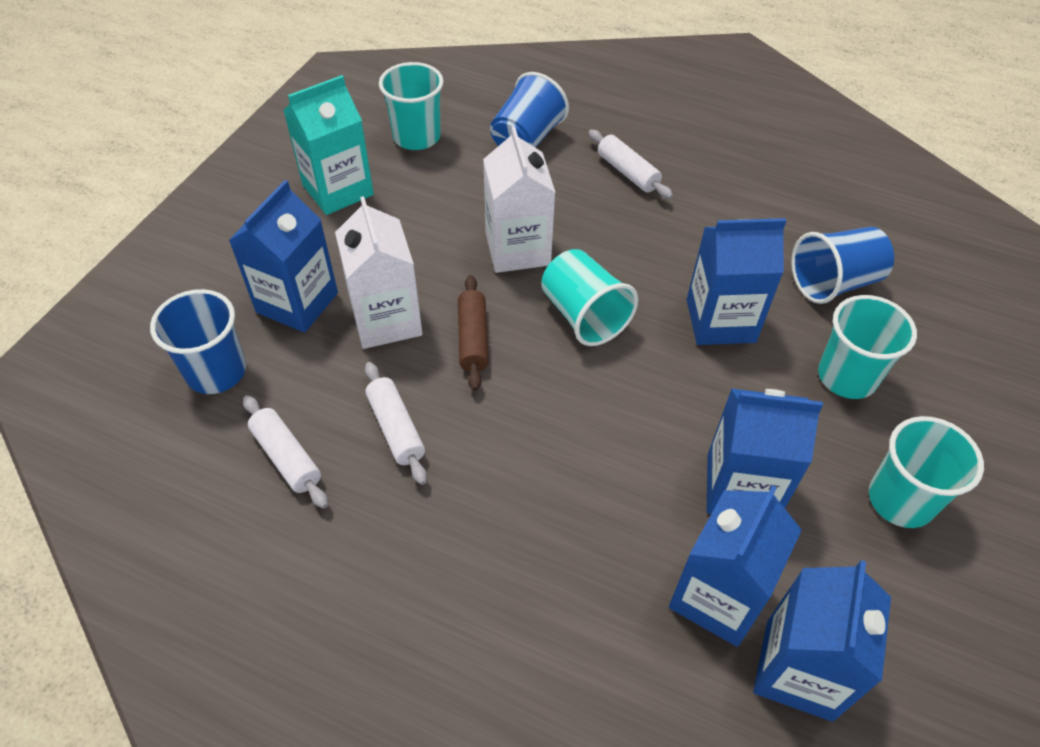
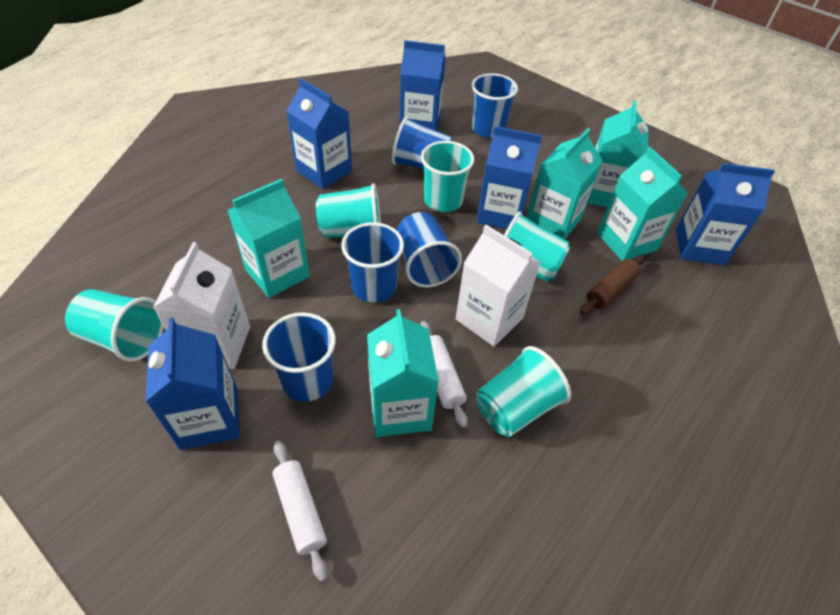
blue cup: [150,289,246,394] [490,72,569,148] [791,227,894,304] = 3 -> [262,312,336,402] [341,222,404,303] [392,116,453,169] [397,212,462,288] [471,73,518,137] = 5
turquoise carton: [283,75,374,215] = 1 -> [227,179,310,298] [367,309,439,437] [527,128,603,239] [587,100,649,207] [597,147,688,261] = 5
turquoise cup: [379,62,444,150] [541,249,638,346] [818,295,917,399] [869,416,984,528] = 4 -> [65,289,164,362] [316,183,381,238] [421,141,475,212] [476,346,571,437] [504,212,570,282] = 5
white rolling pin: [243,395,328,509] [365,362,427,485] [588,130,673,199] = 3 -> [272,441,328,582] [420,321,468,428] = 2

